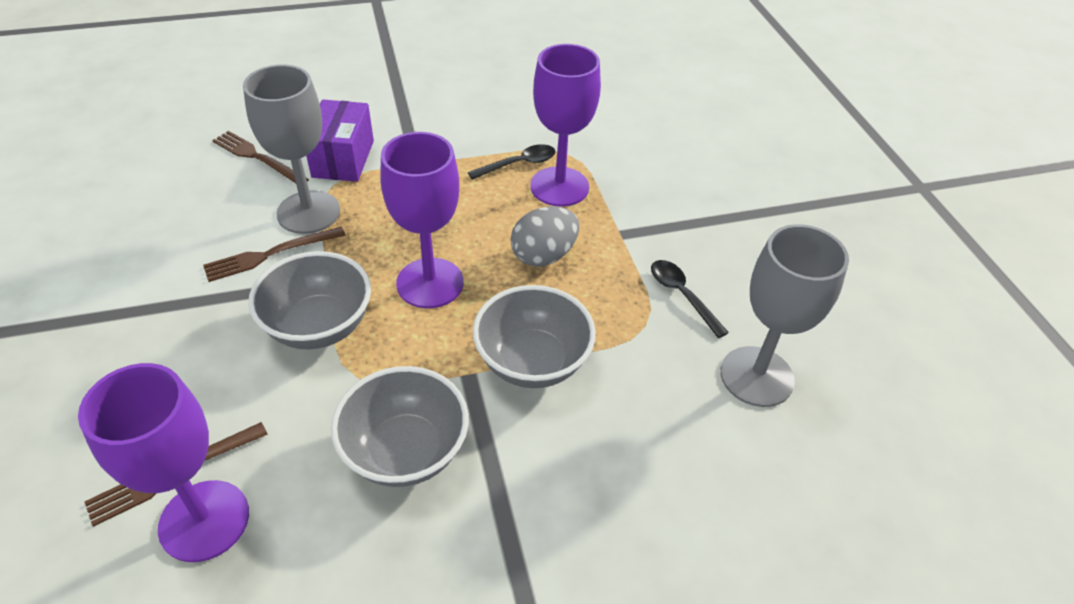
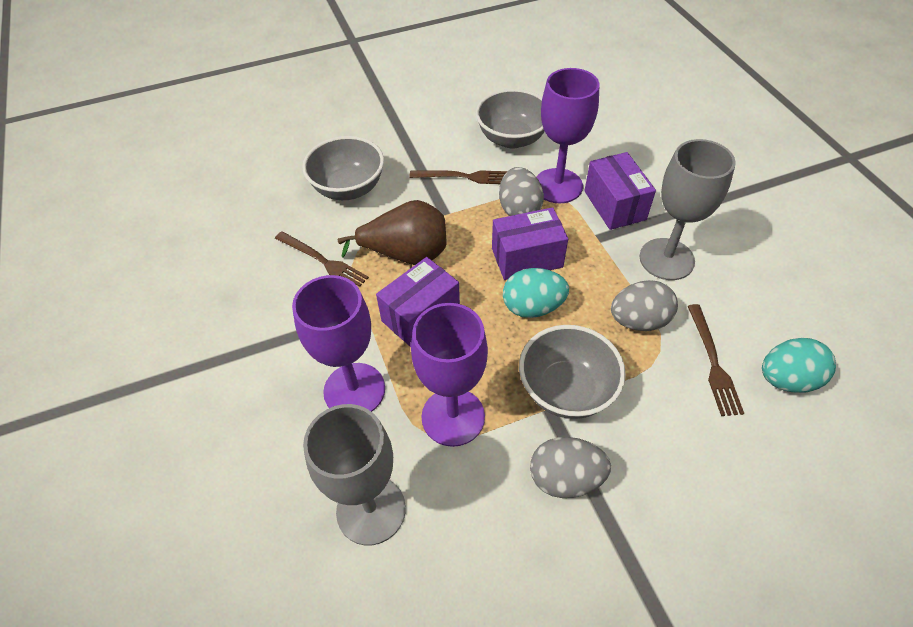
black spoon: [468,144,556,180] [651,260,729,338] = 2 -> none = 0
brown pear: none = 0 -> [338,200,447,265] = 1
grey egg: [510,206,579,266] = 1 -> [499,167,544,216] [530,437,611,498] [611,280,678,331] = 3
purple box: [306,100,374,182] = 1 -> [376,257,460,347] [492,207,568,280] [584,152,656,230] = 3
turquoise egg: none = 0 -> [503,268,569,318] [762,338,836,393] = 2

